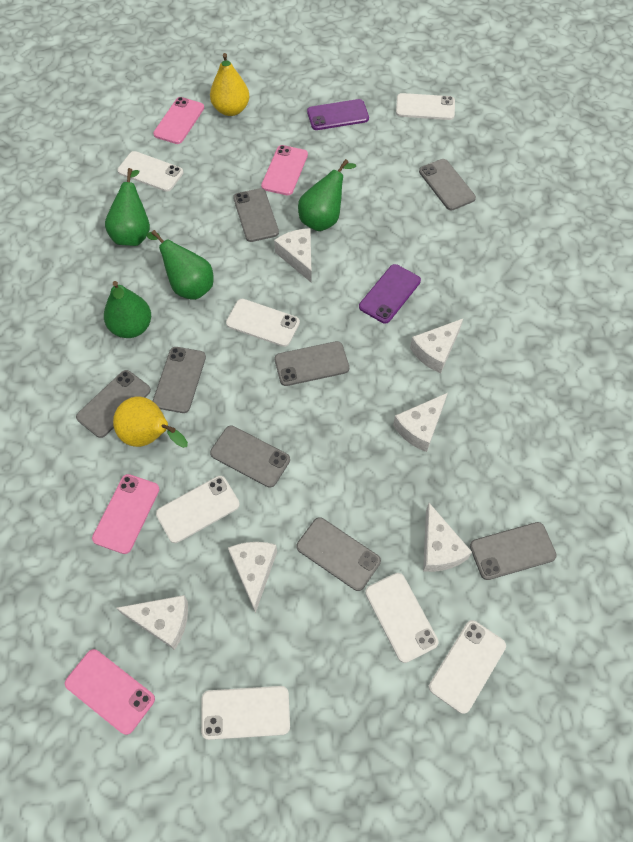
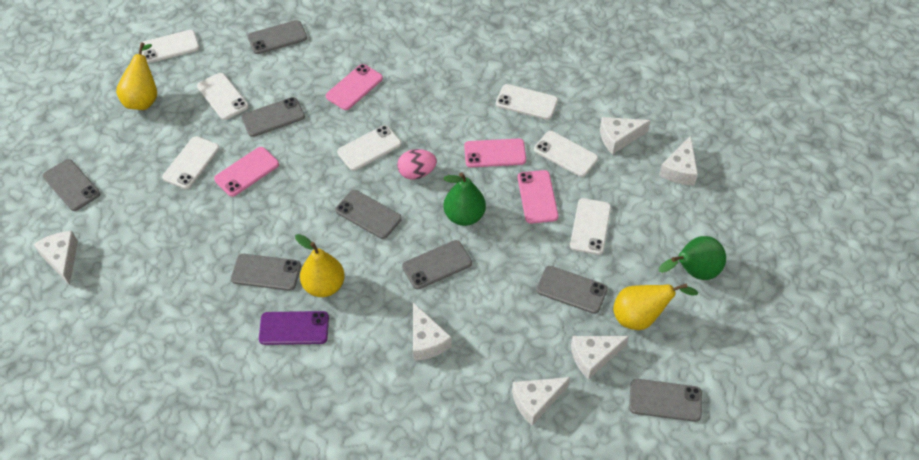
green pear: [104,281,151,338] [105,168,150,246] [146,230,213,300] [298,159,356,231] = 4 -> [444,172,486,226] [659,236,726,280] = 2
pink egg: none = 0 -> [397,149,437,179] = 1
purple phone: [307,99,369,130] [359,264,421,324] = 2 -> [259,311,329,345] = 1
yellow pear: [113,397,188,448] [210,53,250,116] = 2 -> [116,42,157,110] [295,234,345,297] [613,283,698,330] = 3

